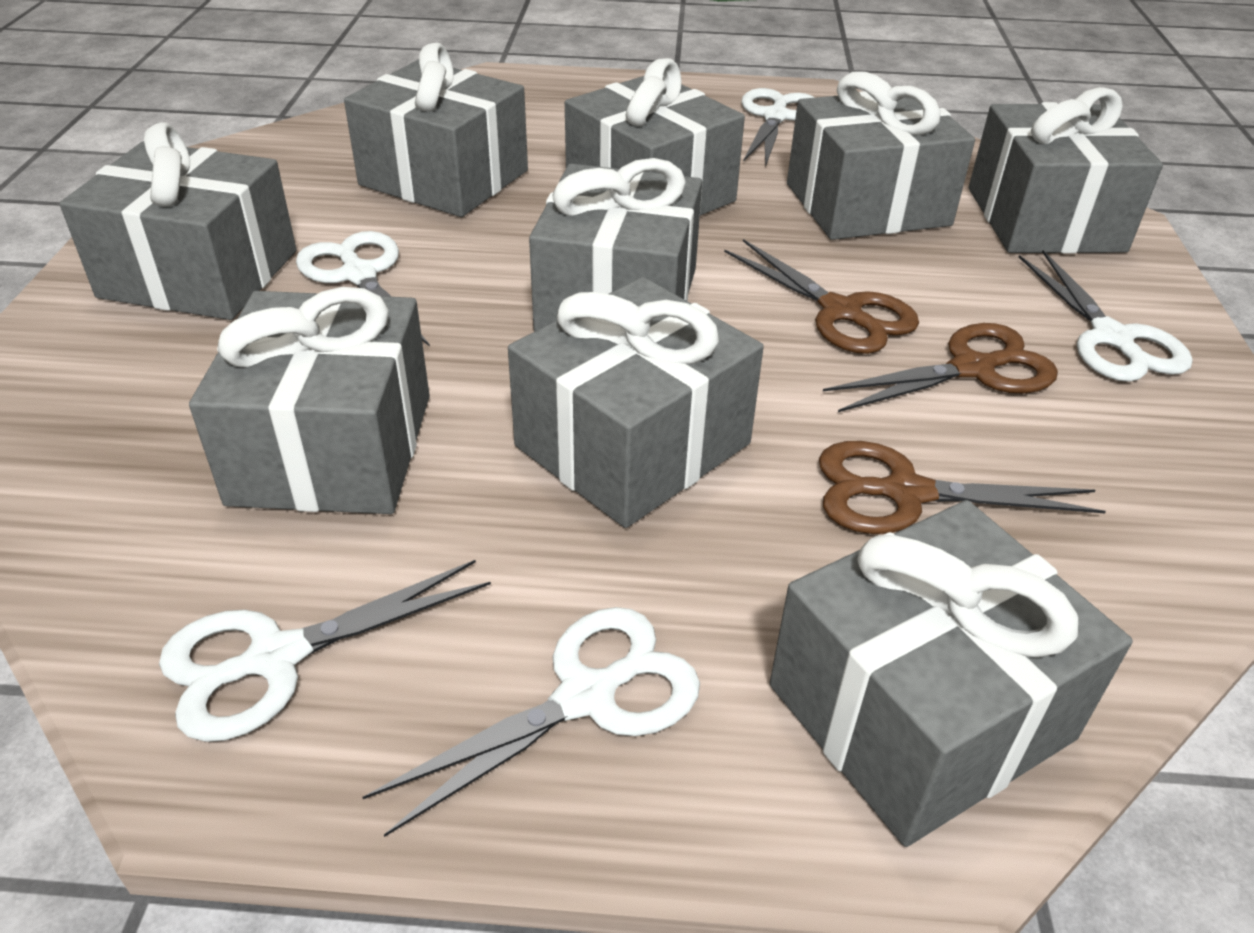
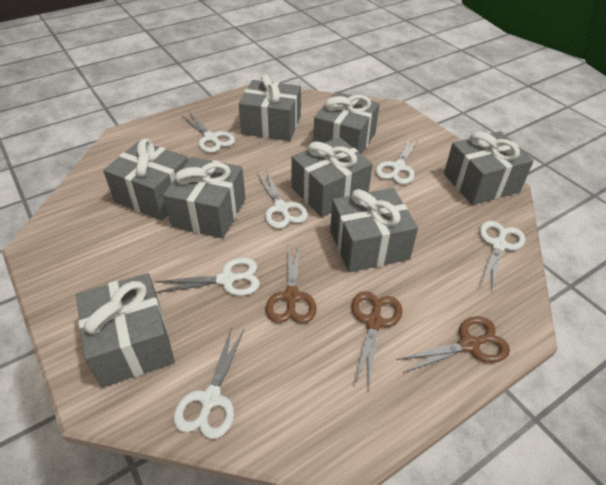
grey gift: [59,122,296,320] [189,287,430,514] [344,42,528,217] [508,277,764,528] [529,158,702,331] [565,58,745,216] [770,500,1133,847] [787,71,975,240] [969,87,1163,254] = 9 -> [76,273,175,388] [103,139,188,220] [163,157,245,239] [239,74,301,141] [291,137,373,217] [313,92,380,154] [330,188,418,272] [444,131,534,205] = 8
white scissors: [159,560,491,742] [296,231,430,346] [362,607,700,837] [741,88,815,167] [1019,250,1193,382] = 5 -> [155,258,260,296] [174,329,244,439] [181,112,235,153] [257,170,308,229] [375,137,419,184] [480,221,525,291] = 6

